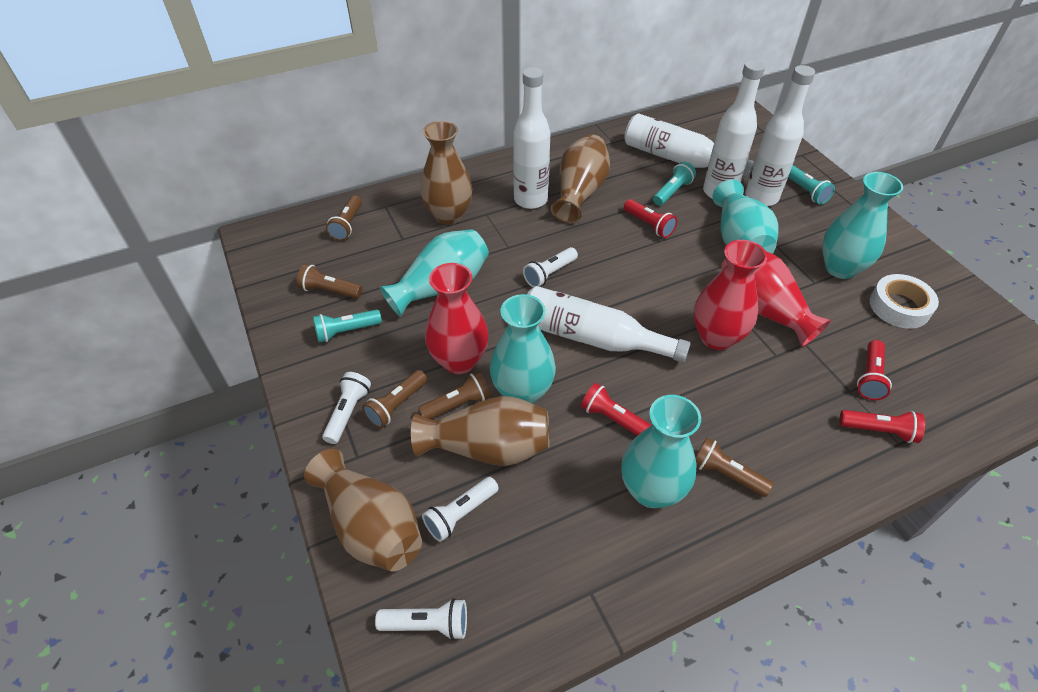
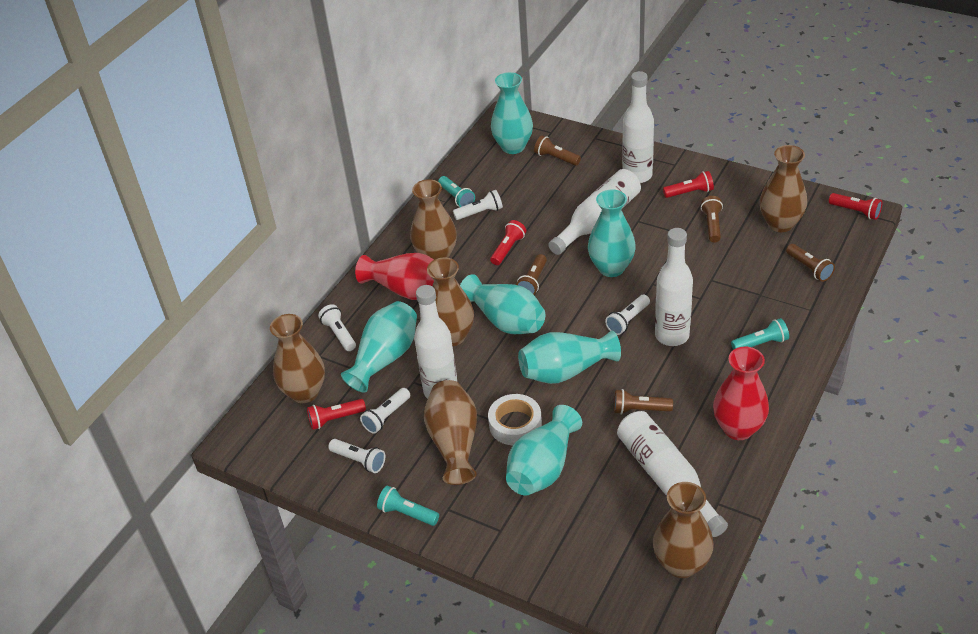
brown vase: [304,449,422,572] [411,396,550,466] [420,121,473,225] [551,134,610,223] = 4 -> [270,314,325,403] [411,179,457,260] [424,380,477,485] [427,257,474,346] [653,482,714,578] [760,145,807,232] = 6
red vase: [425,263,489,374] [694,240,767,350] [721,252,831,347] = 3 -> [355,253,434,300] [713,347,769,440] = 2
turquoise vase: [380,229,489,317] [490,294,556,404] [621,395,701,508] [713,179,779,253] [822,172,903,279] = 5 -> [341,301,417,393] [460,274,545,334] [491,72,533,154] [506,405,582,496] [518,331,621,384] [588,190,636,277] = 6
white flashlight: [322,372,371,444] [375,598,467,641] [422,477,499,542] [523,247,578,287] = 4 -> [318,304,356,351] [328,439,385,473] [360,388,410,434] [453,190,503,220] [605,295,650,335] = 5

